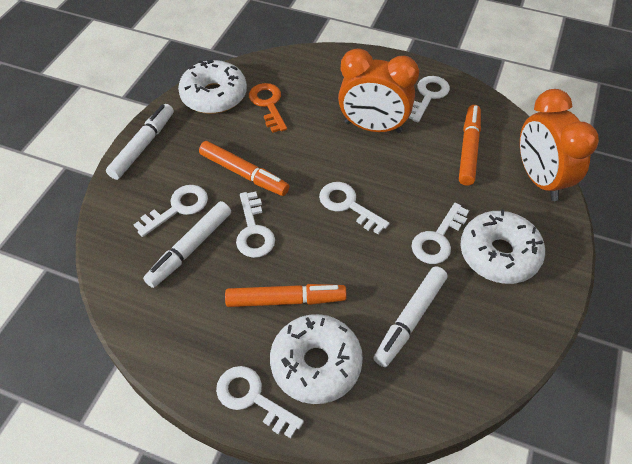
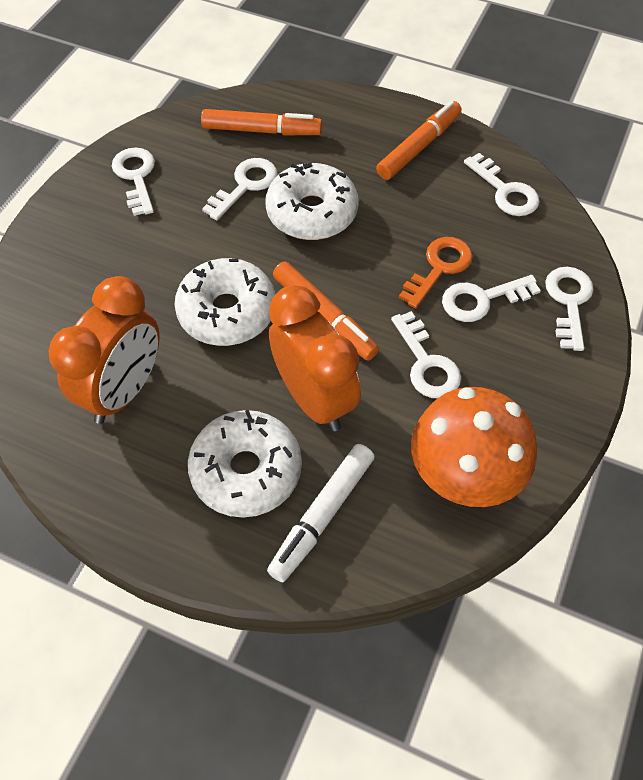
orange mushroom: none = 0 -> [411,387,537,507] = 1
white marker: [106,104,174,180] [143,201,231,288] [374,266,447,367] = 3 -> [267,444,375,582] = 1

